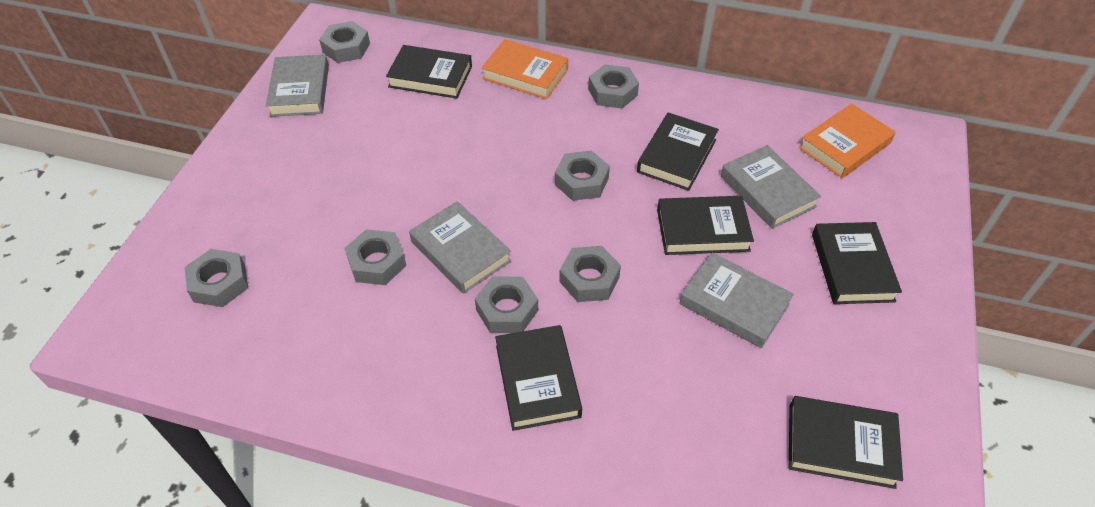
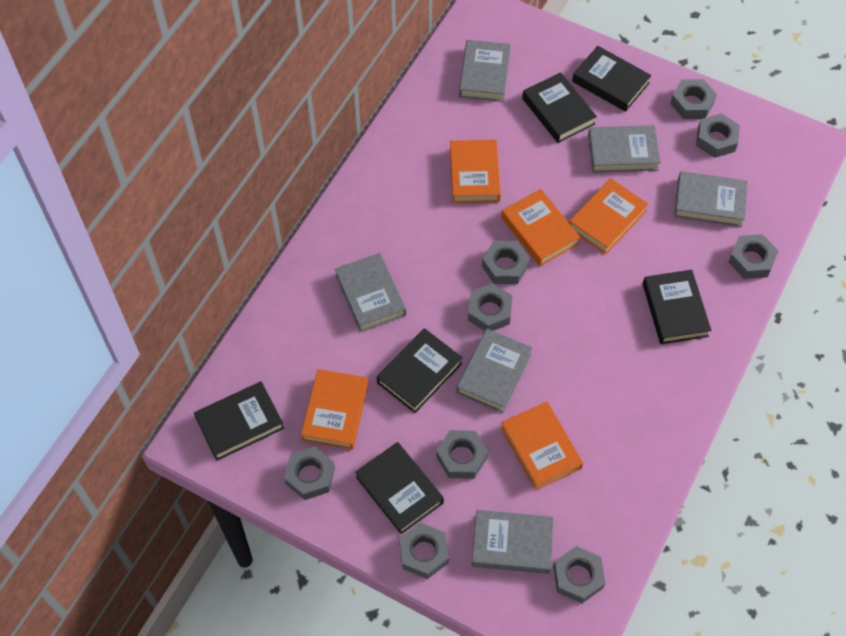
grey book: [266,55,329,117] [409,201,512,294] [680,252,794,348] [721,145,821,229] = 4 -> [335,253,406,332] [456,329,533,413] [459,40,511,102] [472,510,554,574] [588,125,661,173] [674,171,748,227] = 6
grey nut: [185,249,248,307] [319,21,370,63] [345,229,406,285] [475,277,538,333] [555,150,610,201] [559,246,621,302] [588,64,639,109] = 7 -> [284,446,335,500] [399,523,449,579] [436,430,488,479] [468,283,512,331] [482,241,530,284] [553,546,605,603] [670,79,717,119] [696,113,740,158] [729,234,778,279] = 9
orange book: [481,39,568,99] [799,103,896,178] = 2 -> [301,369,368,450] [450,140,501,203] [501,189,580,266] [501,402,583,490] [569,178,649,254] = 5

